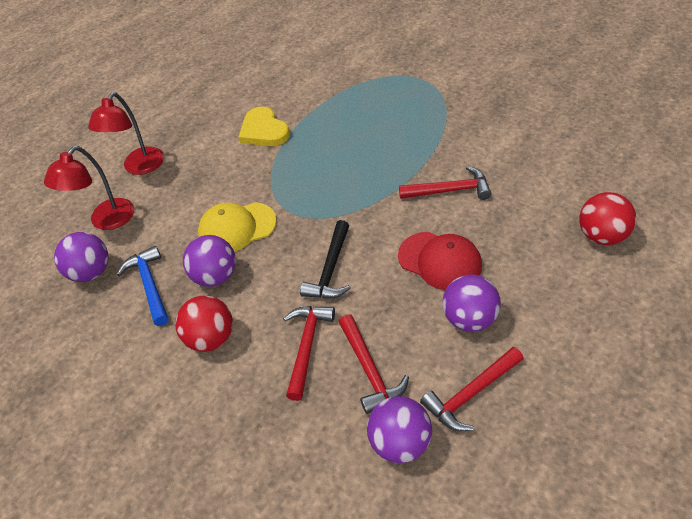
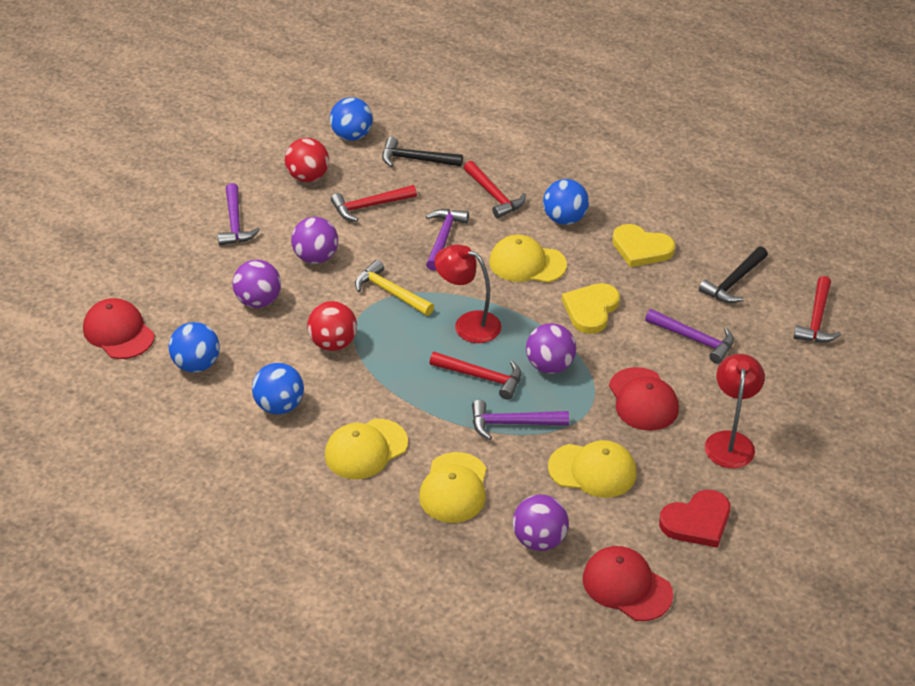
black hammer: [300,220,351,298] = 1 -> [382,137,463,167] [699,246,768,303] = 2
blue ball: none = 0 -> [169,322,220,372] [252,363,304,414] [330,97,373,141] [543,179,589,225] = 4
blue hammer: [117,246,169,326] = 1 -> none = 0
purple hammer: none = 0 -> [218,183,260,246] [426,209,469,271] [472,400,569,440] [645,309,734,364] = 4
red cap: [398,232,482,290] = 1 -> [83,298,155,359] [583,546,673,621] [609,367,679,431] = 3
red heart: none = 0 -> [659,490,730,548] = 1
yellow cap: [198,202,277,252] = 1 -> [325,419,408,479] [419,452,486,523] [489,235,567,283] [548,440,636,498] = 4
yellow hammer: none = 0 -> [355,260,434,316] = 1
yellow heart: [239,106,290,146] = 1 -> [562,283,620,334] [612,224,675,267] = 2

